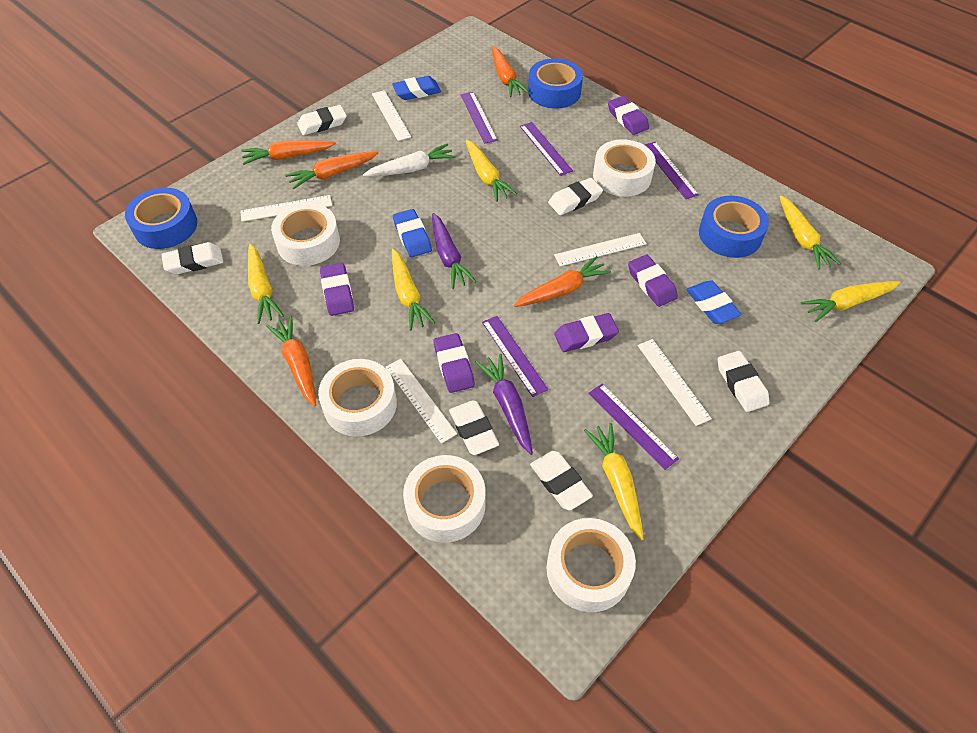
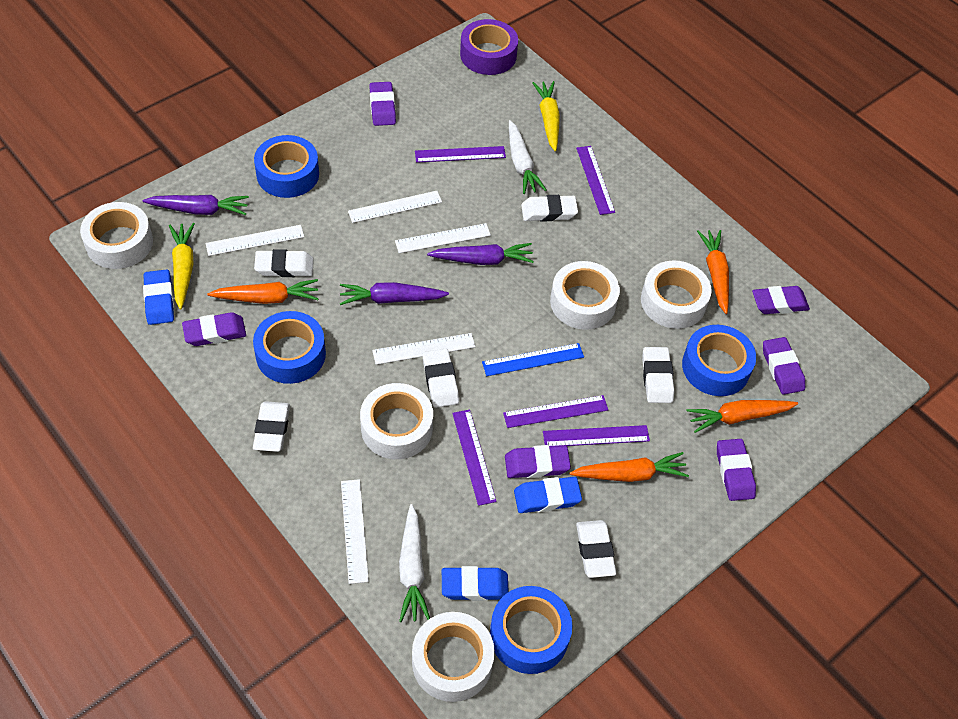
blue ruler: none = 0 -> [482,343,584,376] = 1
blue tape: [125,188,197,249] [528,58,583,109] [699,196,769,258] = 3 -> [253,311,326,384] [254,135,319,198] [490,586,572,674] [682,325,756,396] = 4
orange carrot: [241,140,336,165] [266,316,316,407] [285,151,378,189] [492,46,530,97] [514,256,611,307] = 5 -> [207,279,318,304] [570,452,689,482] [686,400,798,433] [697,230,729,314] = 4
purple carrot: [432,213,477,289] [475,354,533,455] = 2 -> [143,195,249,215] [340,282,449,305] [427,243,534,265] = 3
purple eraser: [320,263,354,316] [434,333,475,393] [554,313,619,352] [608,96,649,135] [628,255,678,307] = 5 -> [182,312,246,346] [369,82,396,126] [505,445,571,478] [717,439,756,501] [752,286,810,314] [763,337,805,395] = 6
purple tape: none = 0 -> [460,19,518,75] = 1
white carrot: [363,143,456,177] = 1 -> [399,504,430,622] [509,120,546,194] = 2
yellow carrot: [248,244,284,324] [392,249,435,331] [466,139,517,202] [584,423,644,540] [780,195,841,269] [801,281,900,322] = 6 -> [169,223,195,309] [532,81,560,151] = 2

